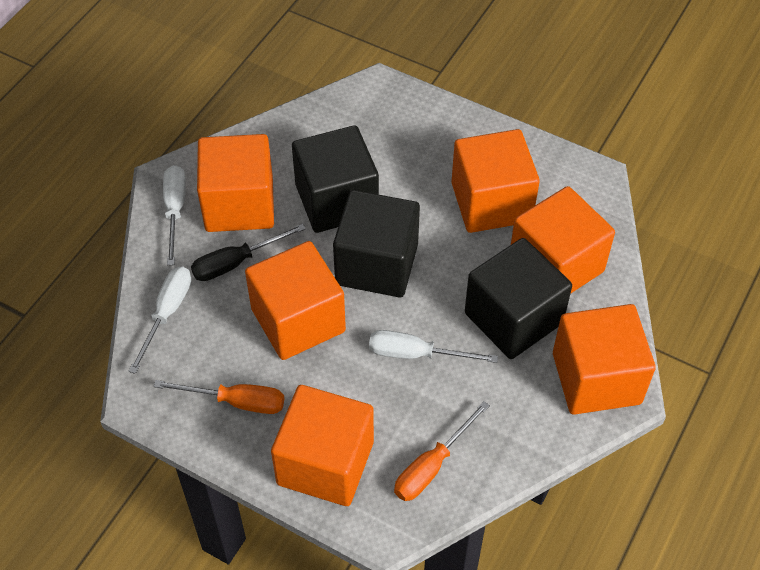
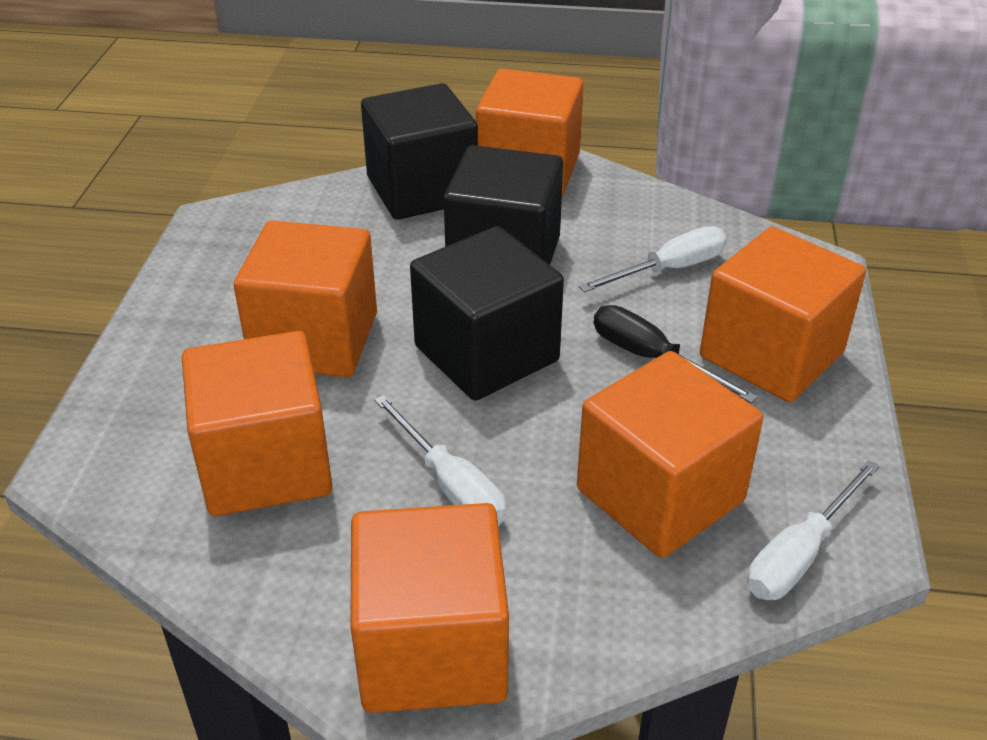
orange screwdriver: [153,380,284,414] [394,401,490,501] = 2 -> none = 0

